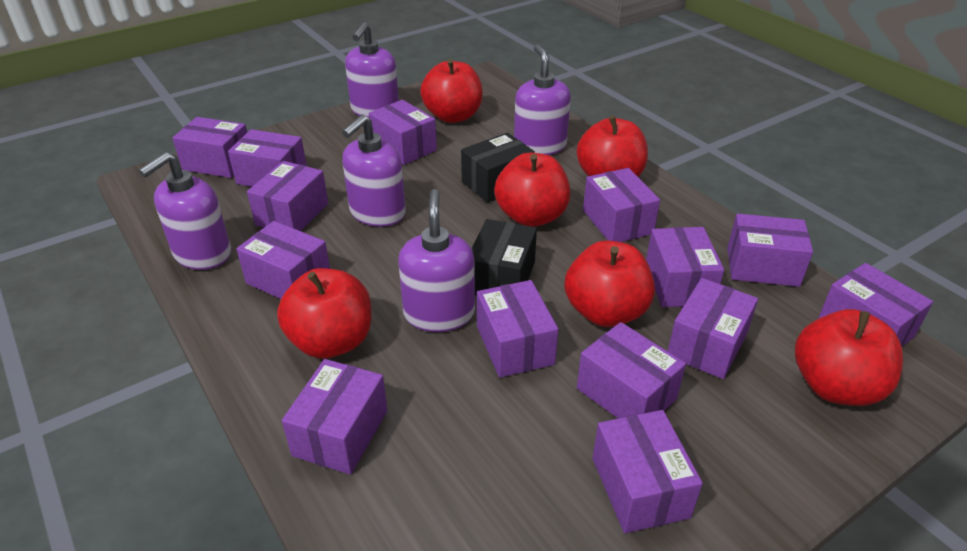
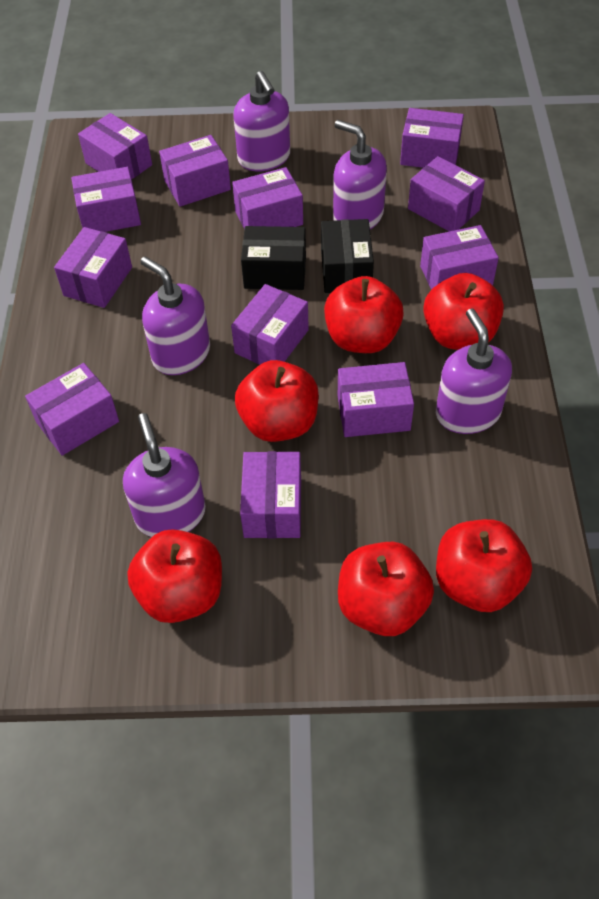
purple box: [172,117,247,178] [228,129,307,187] [236,221,330,299] [247,161,328,231] [282,359,388,475] [369,100,437,165] [477,280,559,378] [577,322,686,419] [583,168,660,242] [592,410,703,533] [646,227,724,307] [668,278,758,379] [727,214,813,287] [818,263,933,346] = 14 -> [25,363,119,456] [54,227,132,308] [71,167,141,232] [78,113,152,179] [159,135,231,207] [231,284,309,365] [232,167,303,229] [240,451,301,538] [338,362,414,437] [400,108,464,168] [408,156,485,232] [420,225,499,290] = 12

